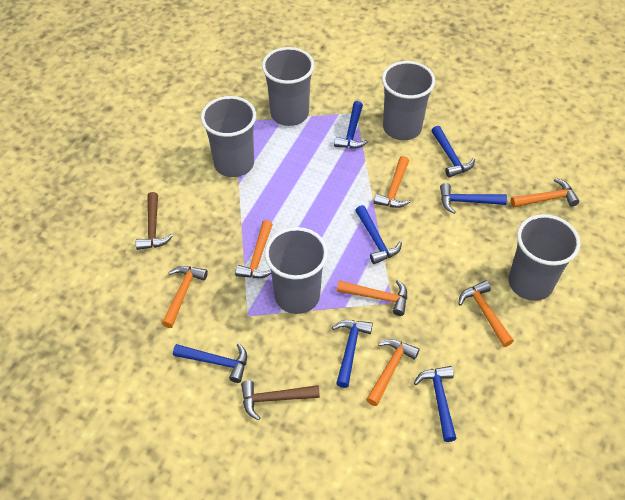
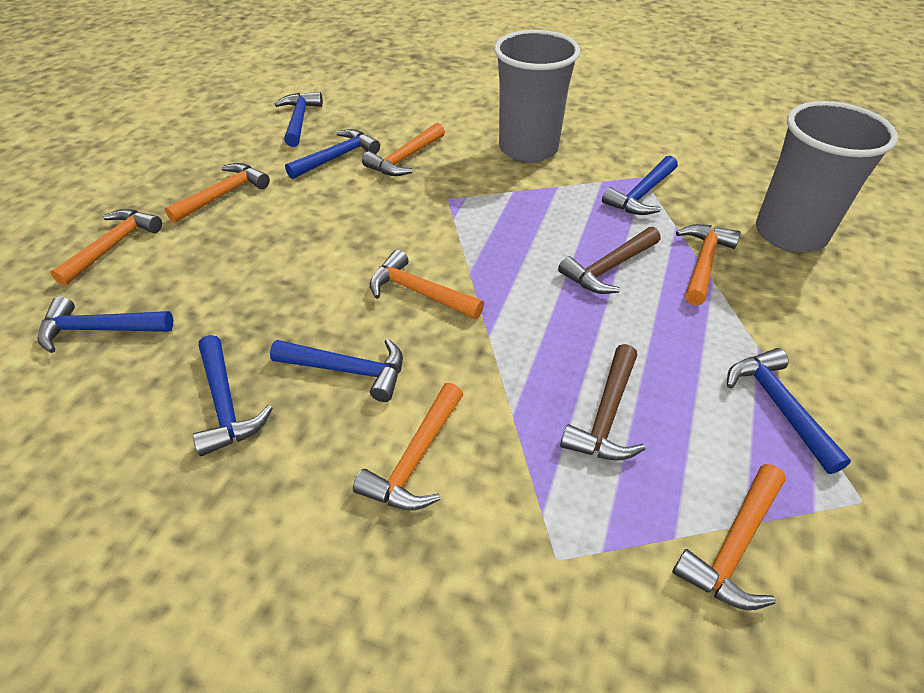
grey cup: [201,96,256,177] [262,47,314,126] [265,227,328,314] [382,61,435,140] [508,214,581,301] = 5 -> [494,30,581,162] [756,101,898,252] = 2

